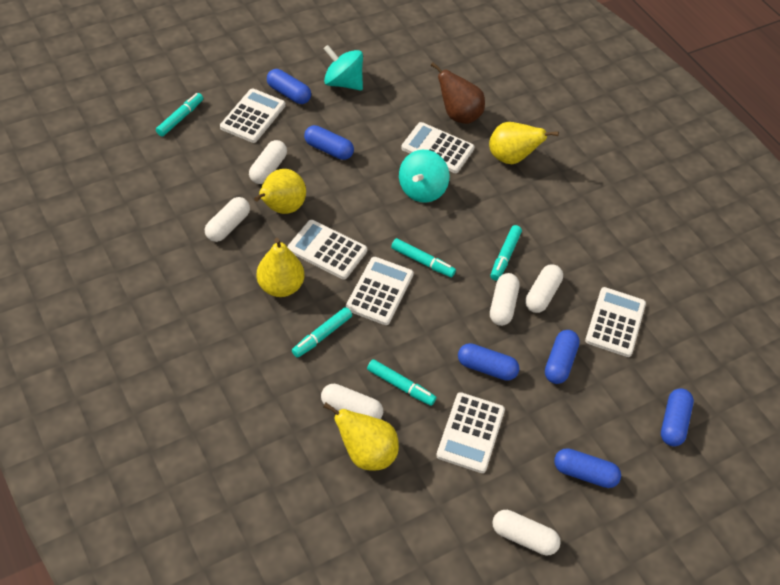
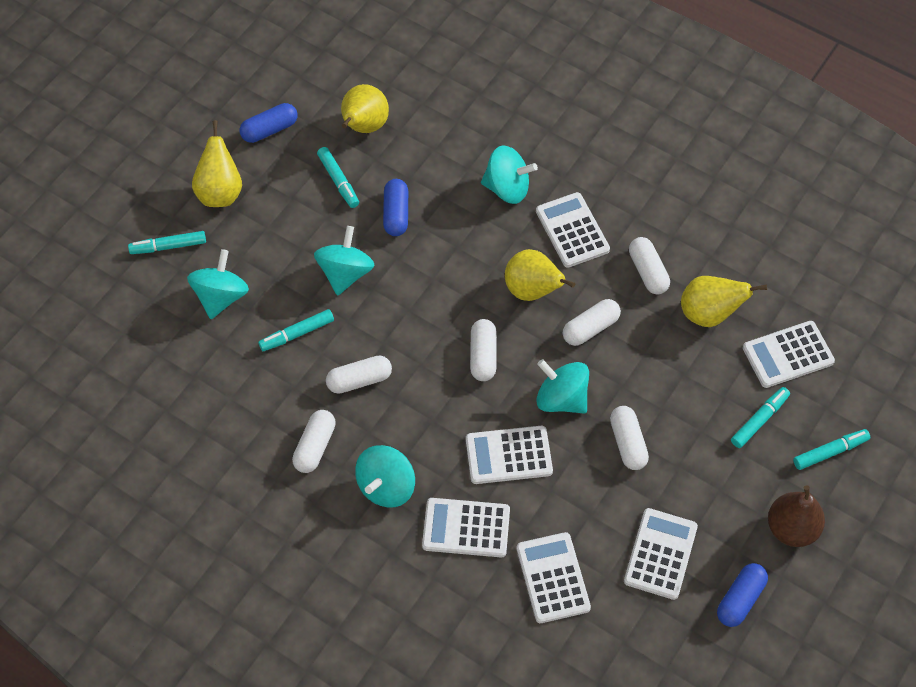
blue capsule: [267,69,311,104] [304,125,354,160] [458,343,520,381] [545,330,580,384] [554,448,621,488] [661,388,694,446] = 6 -> [240,103,298,143] [383,179,408,236] [717,563,768,627] = 3
turquoise spinning top: [324,45,363,91] [399,150,449,203] = 2 -> [187,249,249,319] [314,226,375,296] [355,445,415,507] [481,145,538,204] [536,359,589,413] = 5

